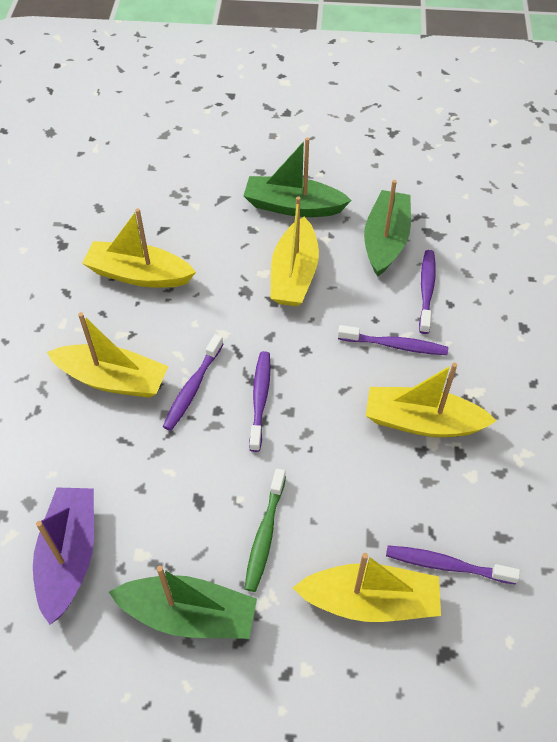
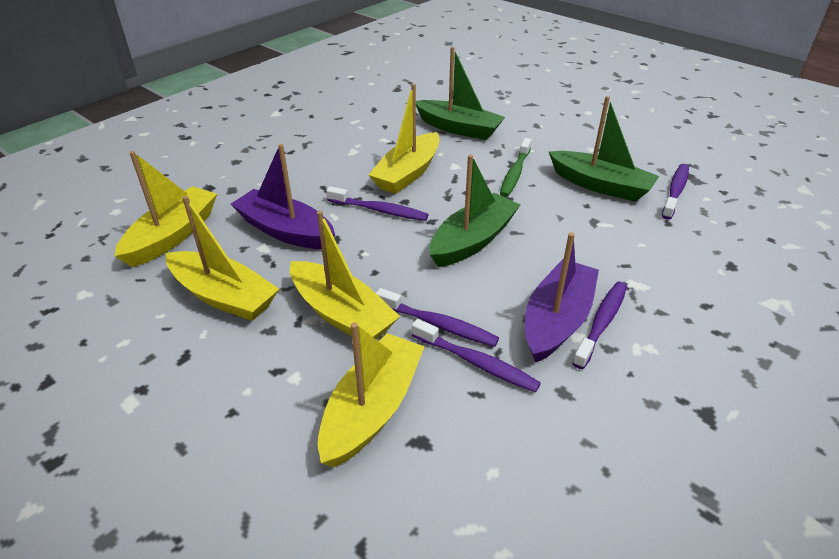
purple boat: [33,487,94,625] = 1 -> [231,144,335,249] [525,232,599,363] = 2

